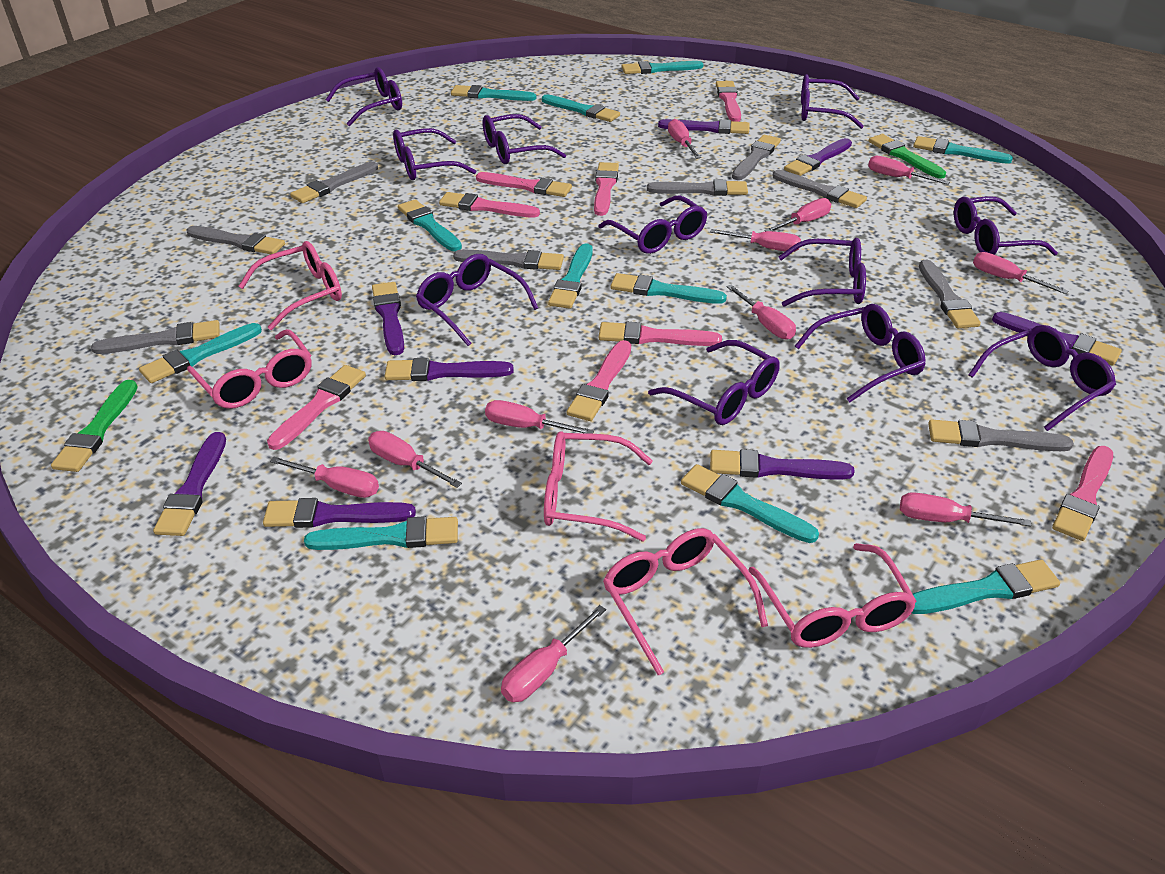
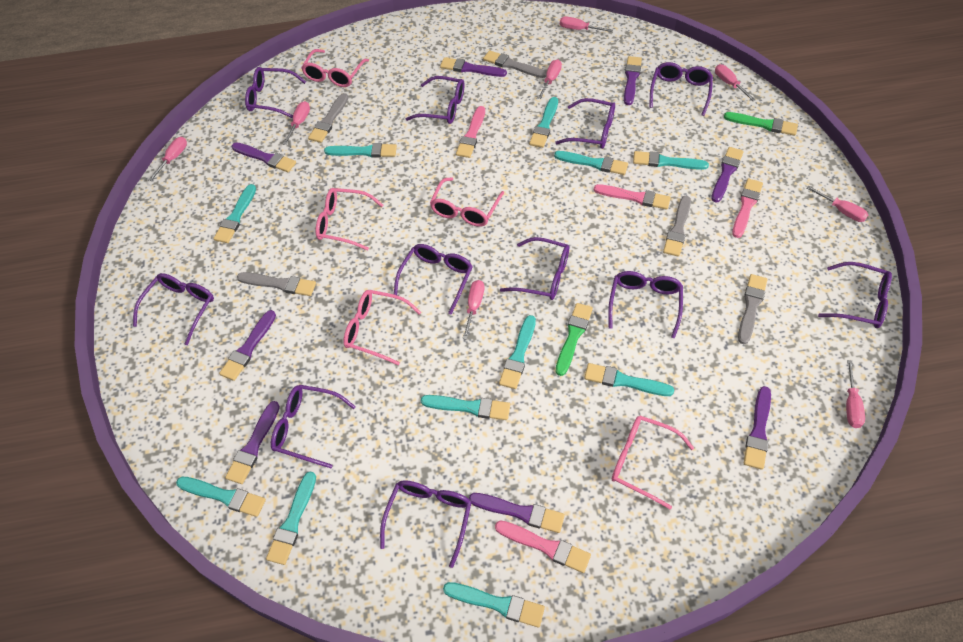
grey brush: [91,320,220,354] [187,226,285,254] [290,161,378,203] [453,250,564,270] [647,179,748,196] [732,135,781,180] [772,170,867,208] [919,260,981,328] [928,419,1074,451] = 9 -> [237,272,316,296] [308,93,348,143] [483,50,546,78] [663,196,691,257] [738,274,767,344] = 5
pink brush: [267,365,366,450] [439,192,540,217] [476,172,572,197] [567,340,631,421] [594,162,619,216] [599,322,722,346] [716,81,741,122] [1052,446,1113,541] = 8 -> [456,106,485,158] [495,520,591,573] [594,184,671,210] [732,179,763,238] = 4
pink screwdriver: [270,457,379,498] [368,431,462,488] [485,400,594,434] [501,605,606,702] [668,119,701,159] [710,229,801,252] [726,284,796,339] [764,198,831,231] [868,156,950,185] [900,492,1031,527] [973,252,1068,294] = 11 -> [149,137,187,181] [283,101,310,145] [462,280,484,340] [538,60,562,99] [560,16,613,32] [715,64,756,101] [807,186,868,222] [846,360,865,428] = 8

